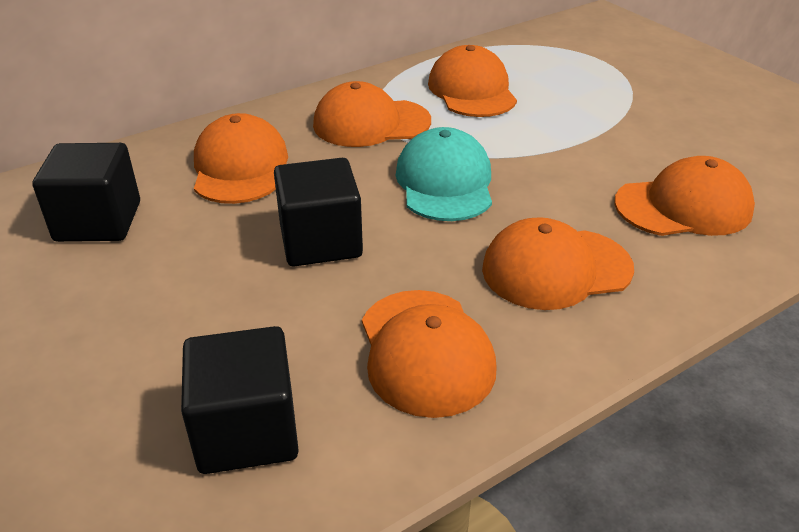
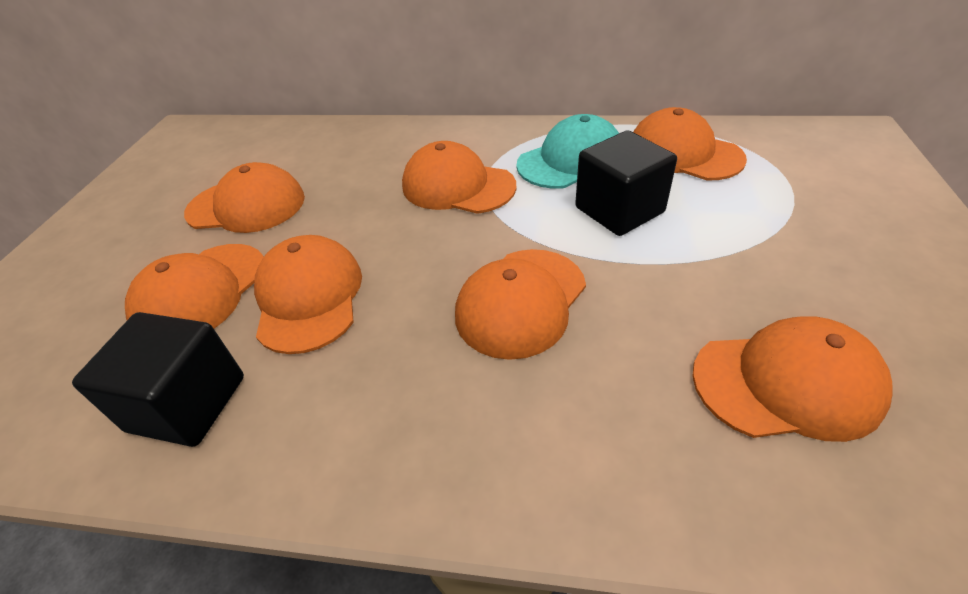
black cube: [32,143,140,242] [181,326,299,474] [274,158,363,266] = 3 -> [72,312,244,447] [575,130,677,236] = 2
orange cap: [194,113,288,204] [313,81,431,147] [362,290,497,418] [428,45,517,117] [482,217,634,310] [615,156,755,236] = 6 -> [125,244,264,329] [184,162,305,233] [254,235,362,354] [402,141,517,214] [455,249,586,360] [633,107,747,181] [692,316,893,442] = 7

